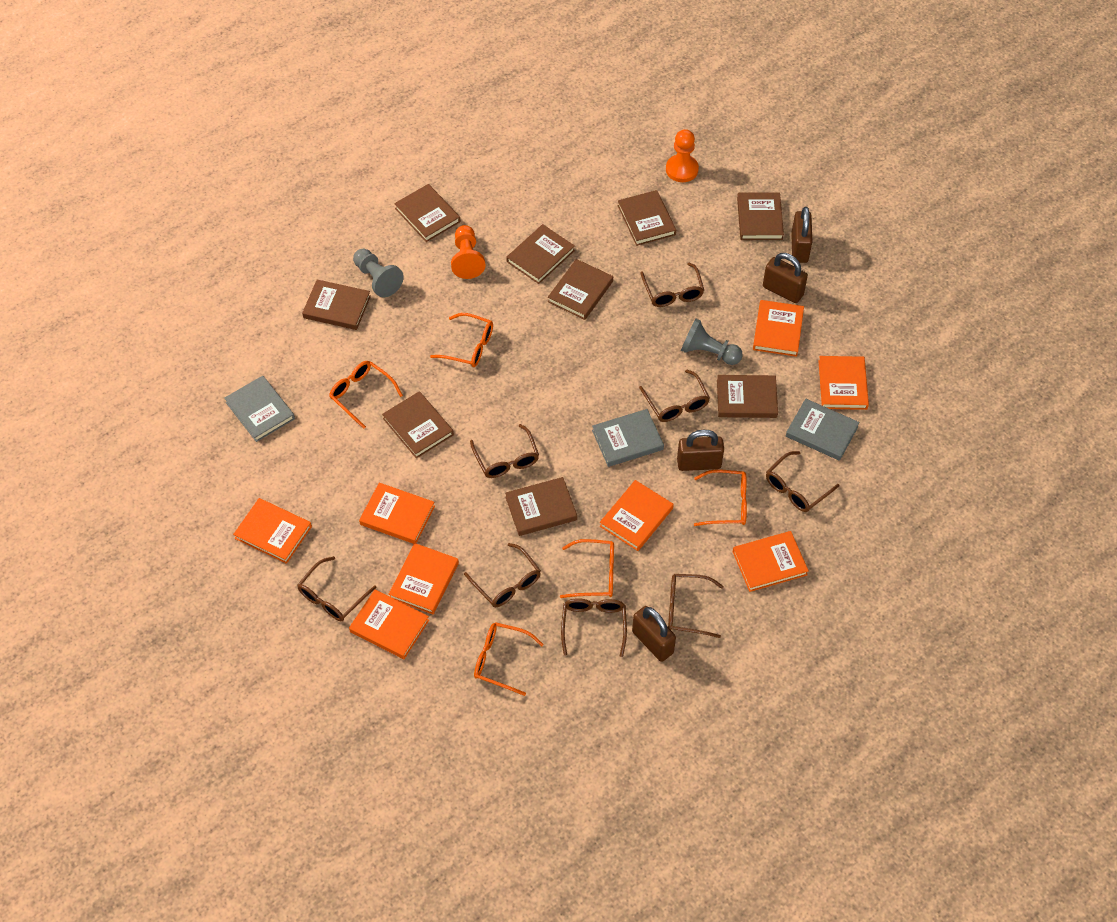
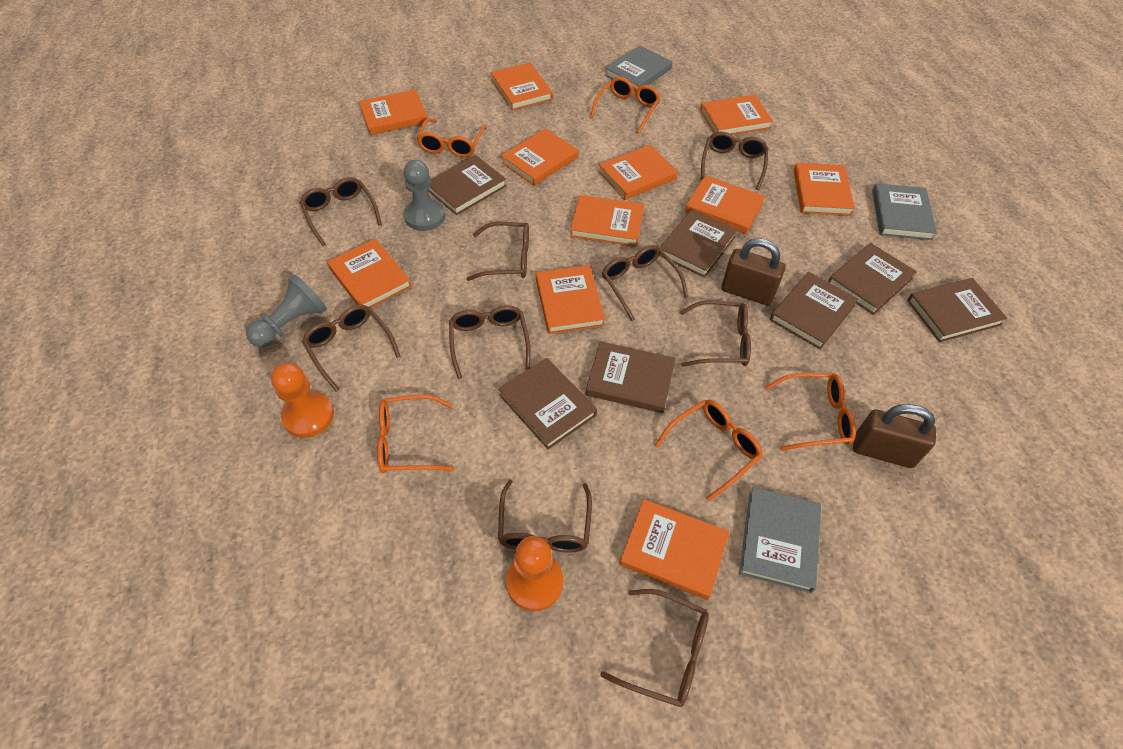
brown book: [302,280,371,330] [382,391,454,459] [394,184,460,242] [505,477,577,536] [506,224,575,284] [548,259,613,320] [618,190,676,246] [717,375,778,418] [737,192,784,240] = 9 -> [428,155,507,215] [498,358,597,449] [585,341,675,413] [659,209,738,278] [770,272,858,349] [828,243,917,315] [907,278,1008,342] = 7
brown glasses: [297,556,377,621] [464,543,541,607] [470,424,539,478] [561,598,627,657] [639,370,710,422] [641,263,704,307] [668,574,724,638] [766,451,840,512] = 8 -> [299,177,382,246] [302,305,401,391] [449,305,530,379] [467,222,529,281] [498,479,592,553] [600,589,709,707] [602,245,688,321] [680,300,751,367] [701,132,768,190] = 9
brown padlock: [632,606,676,662] [677,430,724,471] [763,253,808,303] [791,207,812,263] = 4 -> [721,238,785,305] [853,404,936,468] = 2
orange book: [233,498,312,564] [349,590,429,659] [359,483,435,544] [389,543,459,614] [600,480,674,551] [733,531,809,592] [753,300,804,357] [819,356,869,410] = 8 -> [327,239,412,308] [359,90,428,135] [490,62,553,111] [501,129,578,186] [536,265,605,334] [570,195,644,247] [598,145,678,200] [620,499,729,600] [685,175,766,234] [700,95,773,135] [793,163,855,216] = 11

